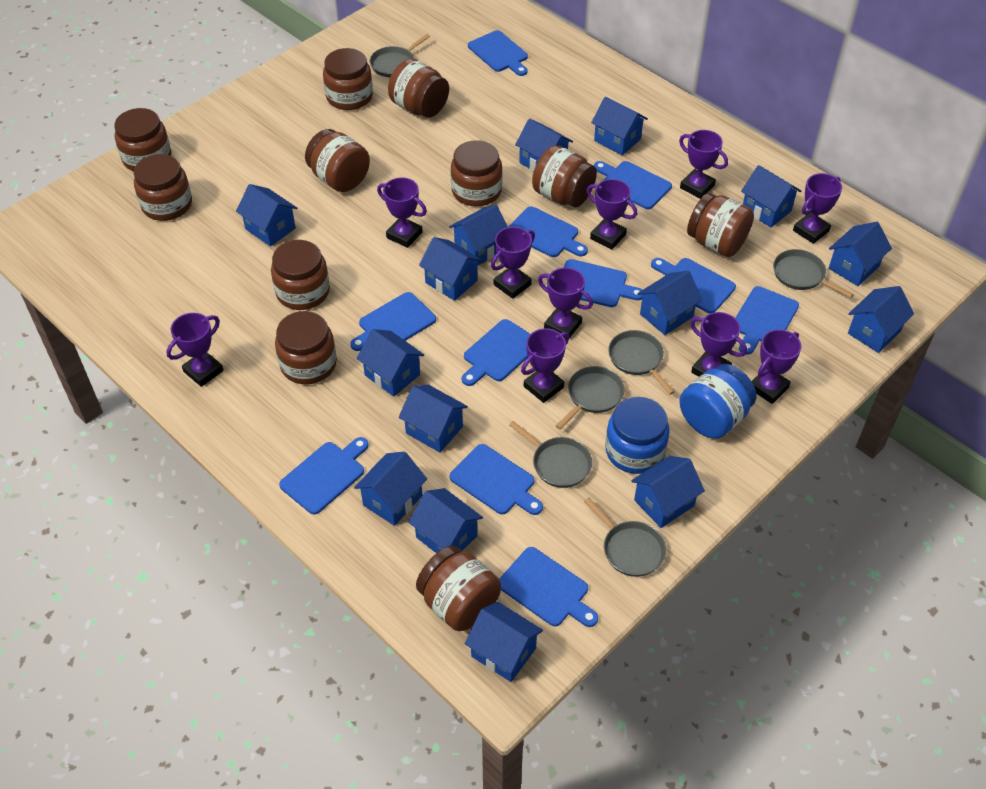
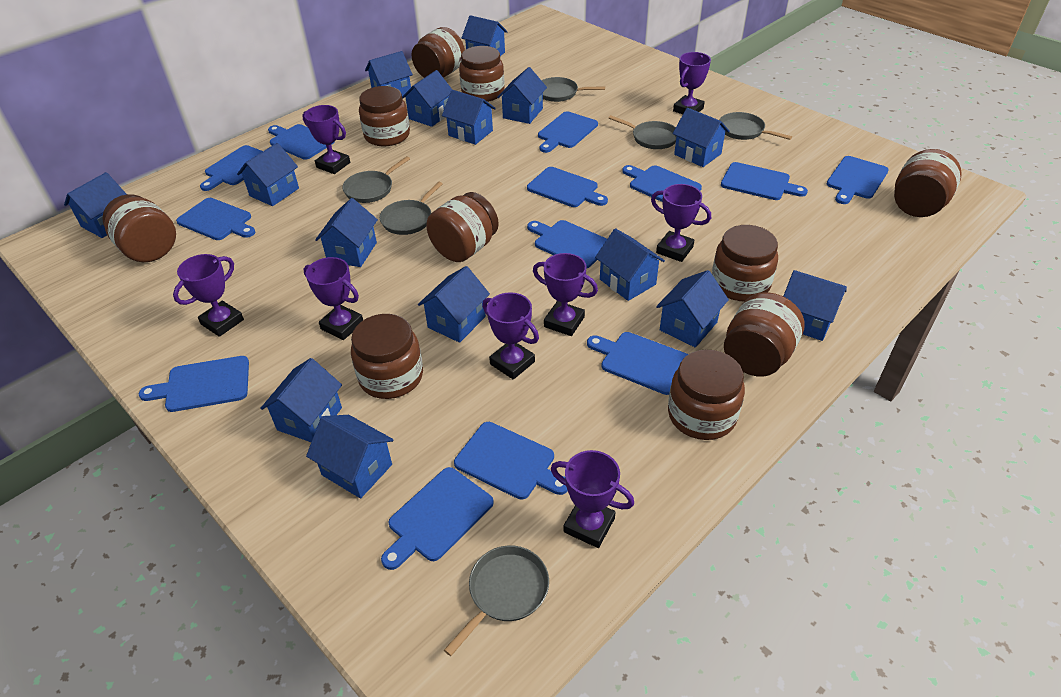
blue cutting board: [279,437,369,515] [350,292,436,351] [450,444,543,515] [462,319,530,386] [468,30,528,76] [499,547,598,627] [508,206,588,257] [564,259,643,307] [594,161,672,209] [651,258,736,313] [736,286,799,355] = 11 -> [139,356,249,412] [176,198,255,240] [200,145,263,191] [268,124,335,160] [381,467,494,570] [454,422,568,500] [527,167,608,207] [527,220,607,269] [538,111,598,153] [587,332,689,395] [622,165,702,202] [721,162,808,200] [827,156,889,204] = 13
blue jar: [605,397,670,474] [679,364,757,439] = 2 -> none = 0
brown jar: [114,108,171,171] [134,154,192,221] [271,240,330,310] [275,311,337,384] [305,129,370,192] [323,48,373,110] [388,59,449,118] [416,545,501,631] [451,140,503,207] [532,145,597,207] [687,193,754,257] = 11 -> [102,194,176,262] [351,314,423,399] [359,86,410,146] [411,27,465,78] [426,192,499,262] [459,46,504,102] [668,350,745,440] [712,225,778,301] [724,292,804,377] [894,149,962,217] = 10
purple trophy: [166,313,224,387] [377,177,427,248] [491,227,535,299] [521,328,569,403] [538,267,593,338] [587,179,637,249] [679,130,728,199] [690,312,747,377] [752,329,801,404] [793,173,842,244] = 10 -> [173,254,244,337] [302,105,350,174] [303,257,363,340] [482,292,539,380] [533,253,598,336] [551,450,634,548] [651,184,711,262] [673,52,711,114] = 8

